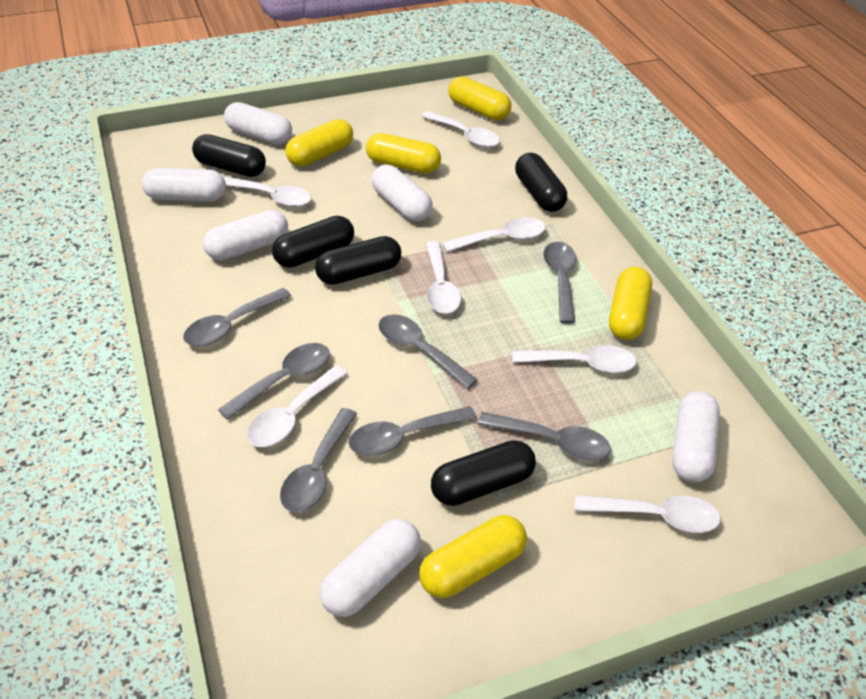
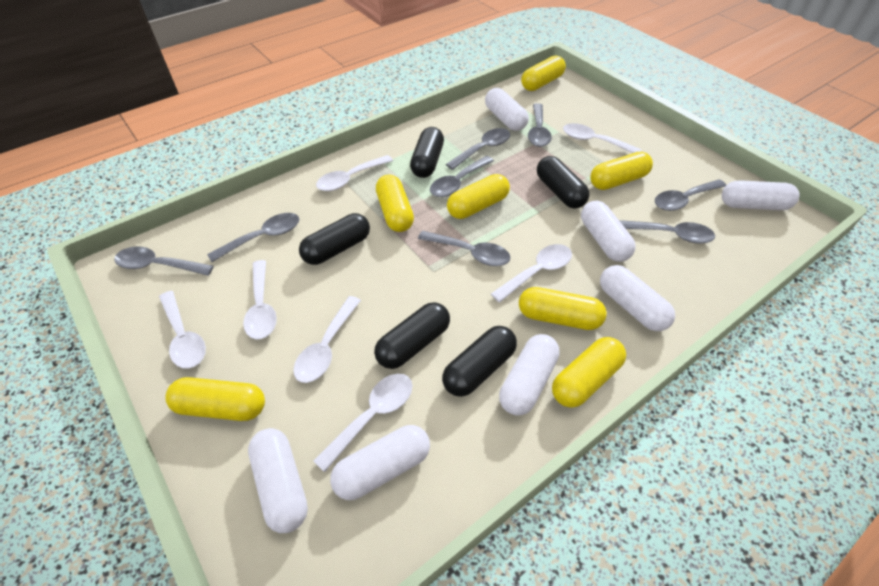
grey spoon: [183,288,291,346] [218,343,330,420] [280,408,357,512] [349,406,477,456] [379,314,478,389] [478,412,610,460] [543,242,576,324] = 7 -> [114,246,214,276] [207,213,299,262] [418,231,510,266] [430,156,494,197] [446,128,510,170] [528,103,552,147] [619,220,715,244] [655,179,726,211] = 8
white capsule: [142,168,226,202] [203,210,288,260] [224,102,292,145] [320,519,421,617] [371,165,433,221] [672,391,720,483] = 6 -> [248,428,308,533] [330,425,430,500] [485,88,529,131] [499,334,560,416] [581,201,636,262] [600,265,675,331] [722,180,800,210] = 7
yellow capsule: [285,119,353,166] [366,133,441,174] [419,515,527,598] [448,76,512,120] [609,267,652,340] = 5 -> [165,377,265,421] [376,175,414,232] [447,174,510,219] [519,287,607,330] [521,56,566,91] [552,337,626,408] [590,151,653,190] = 7

